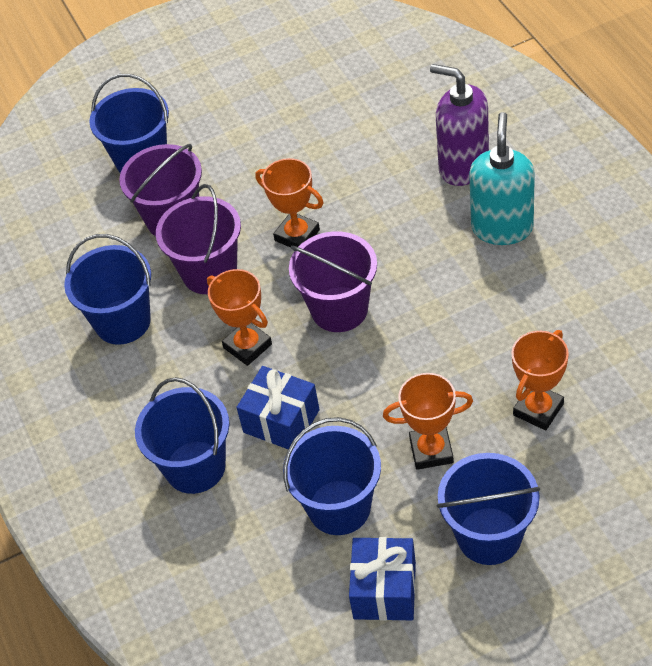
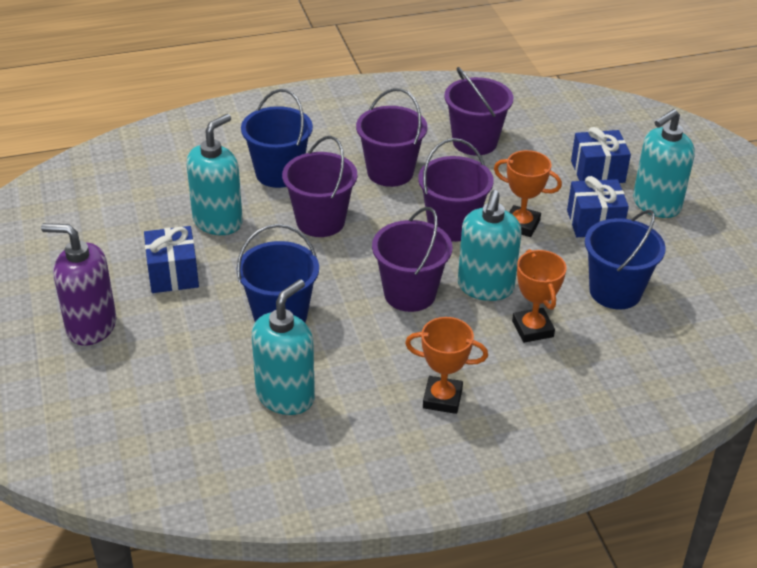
blue bucket: [64,234,151,345] [89,74,169,173] [135,377,230,494] [283,417,381,535] [437,453,540,565] = 5 -> [237,224,319,322] [241,89,313,188] [585,210,666,309] = 3
blue gift: [236,366,320,449] [349,537,416,621] = 2 -> [144,226,199,293] [567,176,629,237] [571,127,631,183] = 3
orange trophy: [207,269,272,366] [255,158,323,247] [383,373,473,470] [512,330,569,430] = 4 -> [405,317,488,414] [494,150,562,237] [512,249,567,343] = 3
purple bucket: [119,144,202,236] [156,184,241,294] [289,231,377,332] = 3 -> [282,136,357,237] [356,88,427,187] [372,207,452,312] [418,138,494,242] [444,67,513,156] = 5
turquoise soap dispenser: [469,112,535,245] = 1 -> [186,114,243,235] [252,279,315,415] [458,190,522,301] [633,109,695,218] = 4

